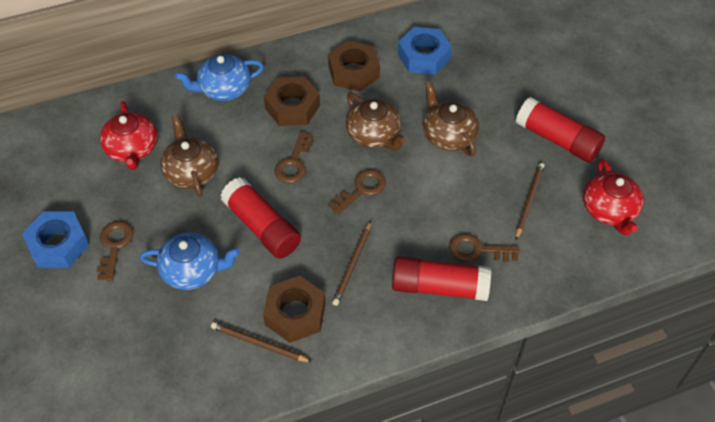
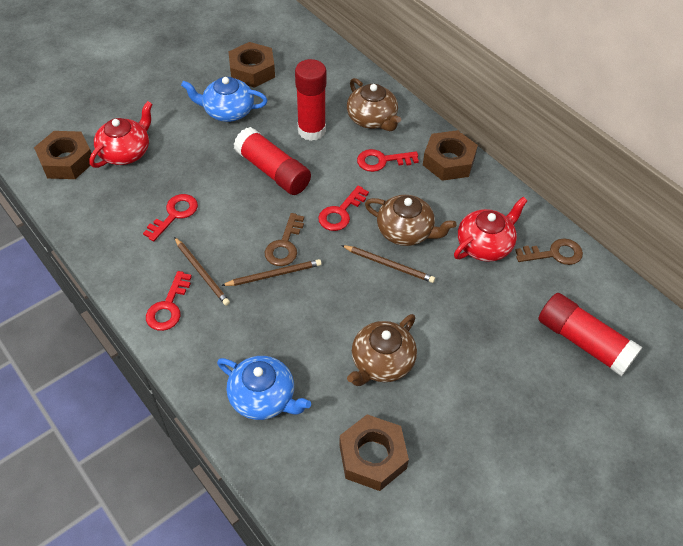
blue nut: [22,212,89,268] [398,27,452,75] = 2 -> none = 0
brown key: [97,221,134,281] [274,131,313,183] [328,169,386,215] [449,233,520,262] = 4 -> [265,213,304,266] [515,238,583,265] = 2
brown nut: [263,76,320,126] [263,276,326,343] [328,41,380,91] = 3 -> [34,131,92,179] [228,42,275,88] [339,414,409,491] [423,130,478,181] = 4
red key: none = 0 -> [143,194,198,242] [146,271,192,331] [318,185,369,231] [357,149,419,172] = 4

